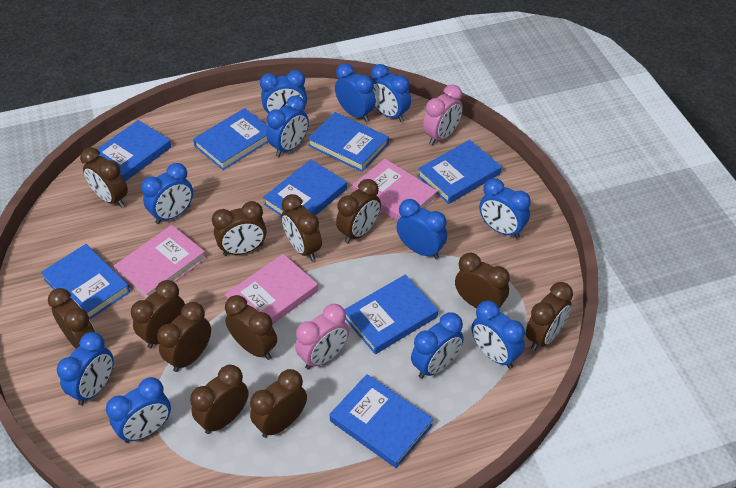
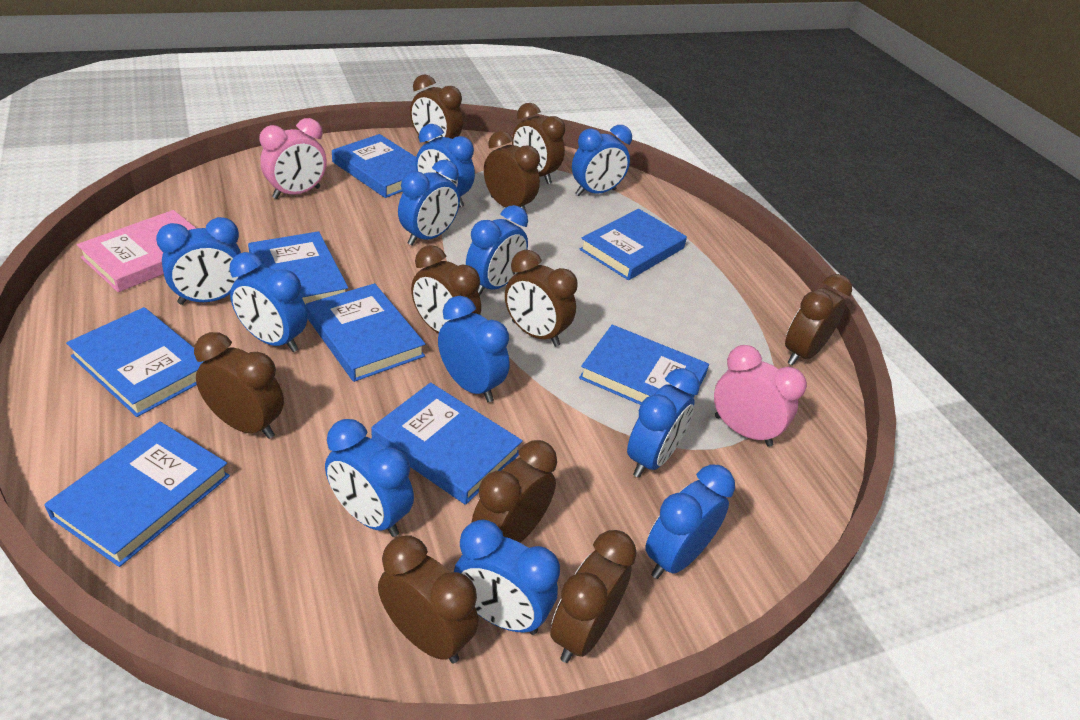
brown clock: [48,288,96,349] [80,147,128,208] [131,280,185,348] [157,302,211,372] [190,365,249,434] [212,201,267,256] [225,295,277,360] [250,369,307,438] [281,194,322,261] [336,179,381,243] [455,253,509,308] [525,282,573,351] = 12 -> [194,332,284,439] [378,535,478,663] [410,75,463,143] [411,245,481,334] [472,440,557,543] [484,131,540,214] [505,250,578,347] [512,103,565,184] [550,530,637,663] [785,274,852,366] = 10
pink book: [114,225,206,299] [224,254,318,325] [352,159,437,221] = 3 -> [77,210,196,292] = 1

